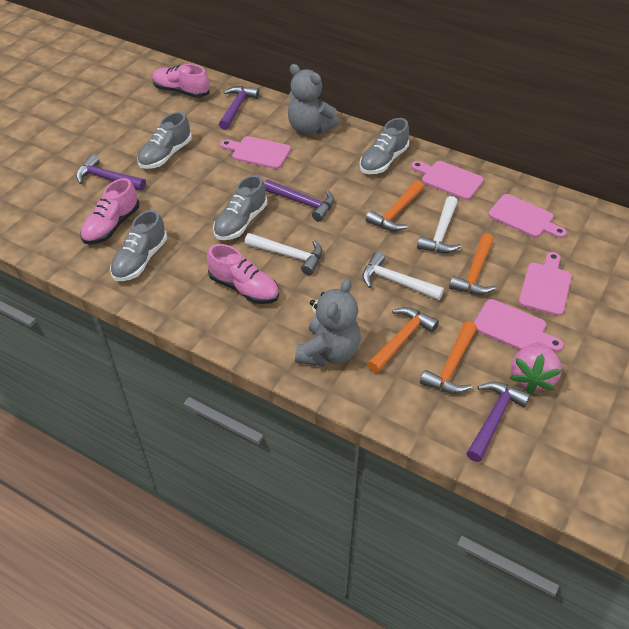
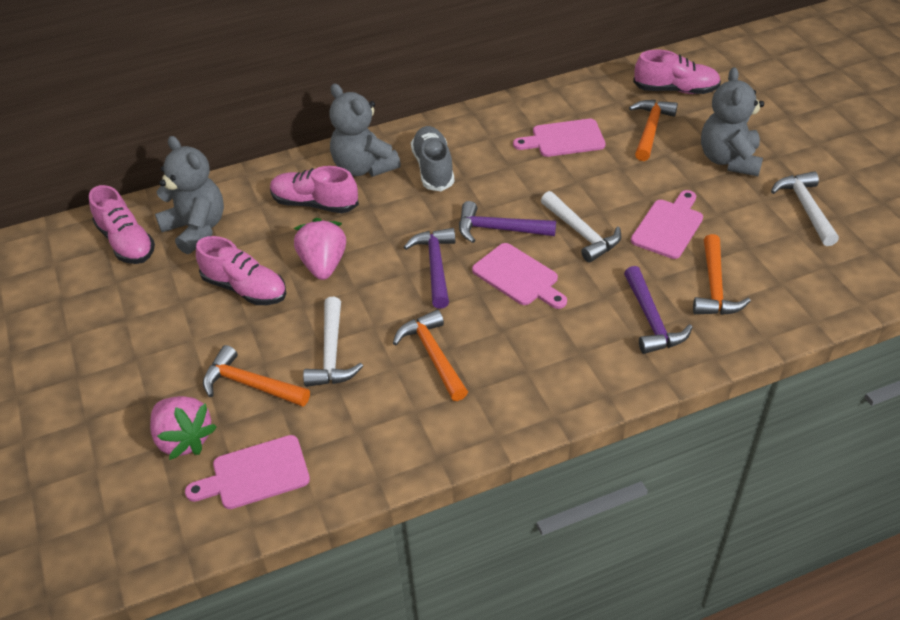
grey shoe: [110,210,167,281] [138,112,192,169] [213,175,267,240] [359,118,409,174] = 4 -> [411,126,454,191] = 1
grey teddy bear: [288,64,339,135] [295,278,361,367] = 2 -> [155,136,224,254] [329,84,401,177] [701,67,764,176] = 3
pink cutting board: [220,136,291,169] [411,161,484,200] [474,299,564,352] [488,194,567,238] [519,252,572,316] = 5 -> [185,435,310,509] [472,243,567,309] [513,119,605,157] [631,190,703,259] = 4
pink shoe: [80,178,139,244] [152,64,209,98] [207,244,279,304] = 3 -> [89,185,155,264] [196,236,286,305] [270,166,359,213] [633,50,721,94] = 4
pink strawberry: [510,342,562,393] = 1 -> [150,396,217,460] [294,218,346,280] = 2
purple hammer: [76,155,146,190] [219,86,259,130] [264,179,334,222] [467,382,531,462] = 4 -> [404,228,455,309] [459,201,556,243] [624,266,693,354] = 3

